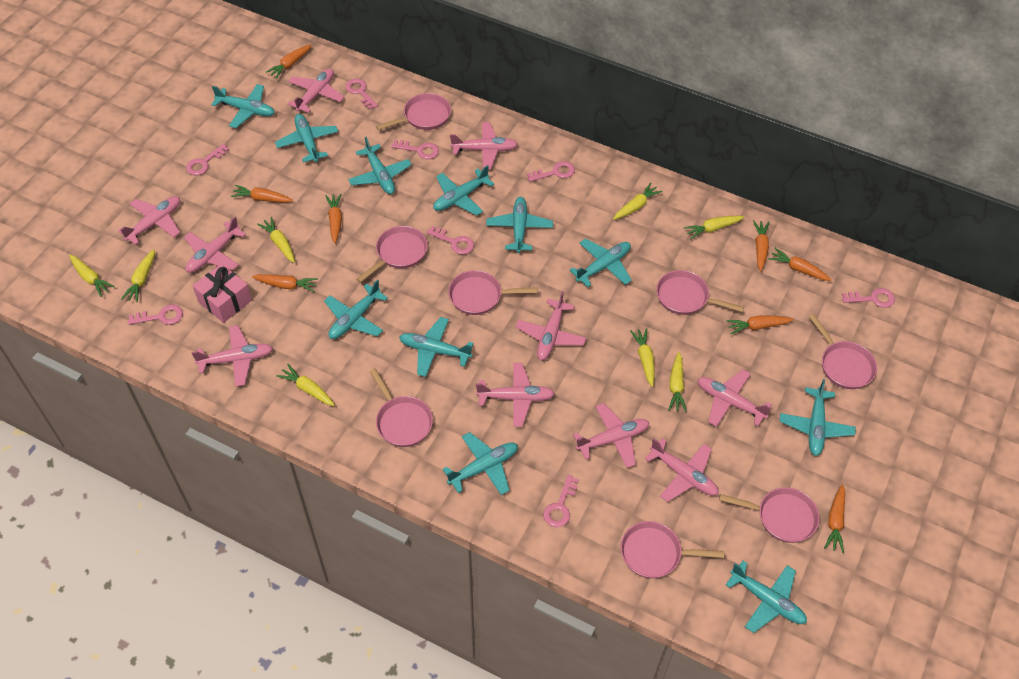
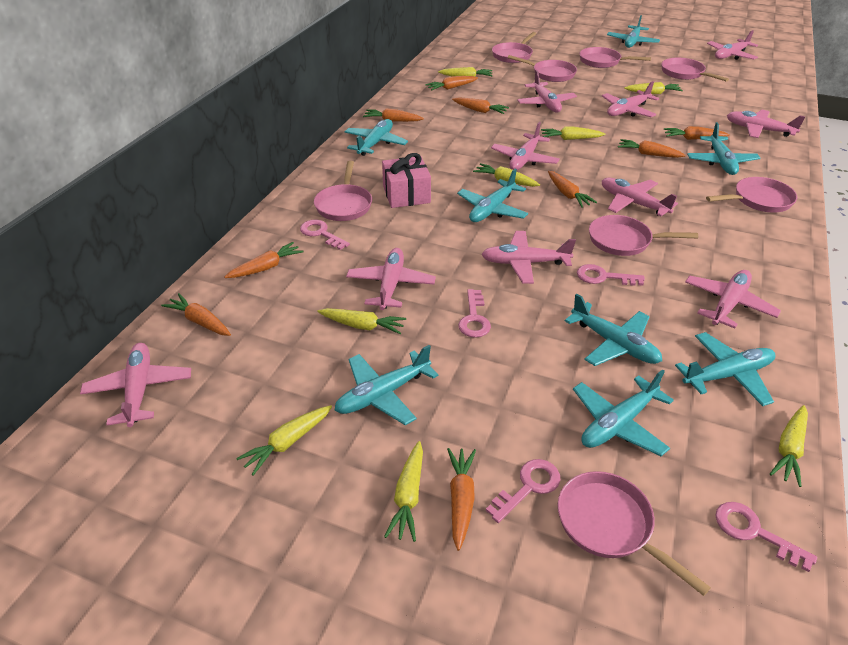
orange carrot: [231,185,293,203] [252,274,318,292] [266,44,312,79] [325,194,342,244] [726,315,794,334] [753,220,770,271] [769,248,832,281] [824,484,845,553] = 8 -> [161,293,231,336] [224,242,303,278] [363,108,424,122] [425,76,478,91] [447,448,476,551] [452,97,509,114] [548,171,597,208] [618,139,686,158] [664,126,730,140] = 9
pink key: [128,304,183,325] [186,144,229,175] [346,79,378,110] [391,140,439,159] [427,226,474,255] [527,161,575,182] [543,475,579,527] [842,288,895,308] = 8 -> [300,220,350,250] [458,289,491,338] [486,459,561,523] [577,264,645,286] [715,502,817,572] = 5
turquoise plane: [211,84,275,128] [275,114,338,163] [324,280,388,339] [348,137,412,194] [399,317,474,377] [433,165,494,216] [443,432,518,495] [486,197,553,253] [570,238,632,287] [726,561,807,633] [780,379,856,456] = 11 -> [335,345,439,425] [345,119,408,156] [457,169,528,222] [565,294,662,366] [573,369,674,456] [607,15,660,48] [675,332,775,406] [687,122,760,175] = 8

